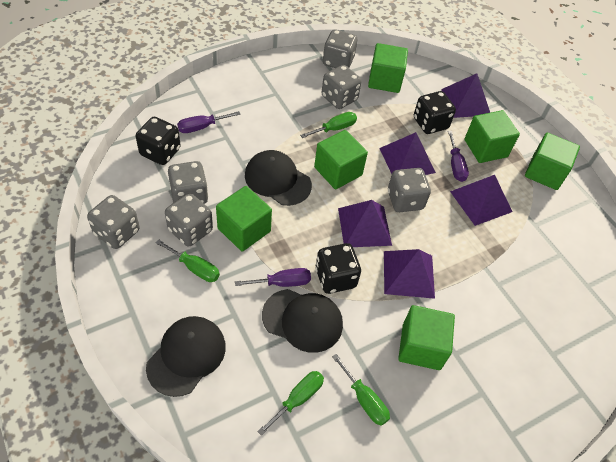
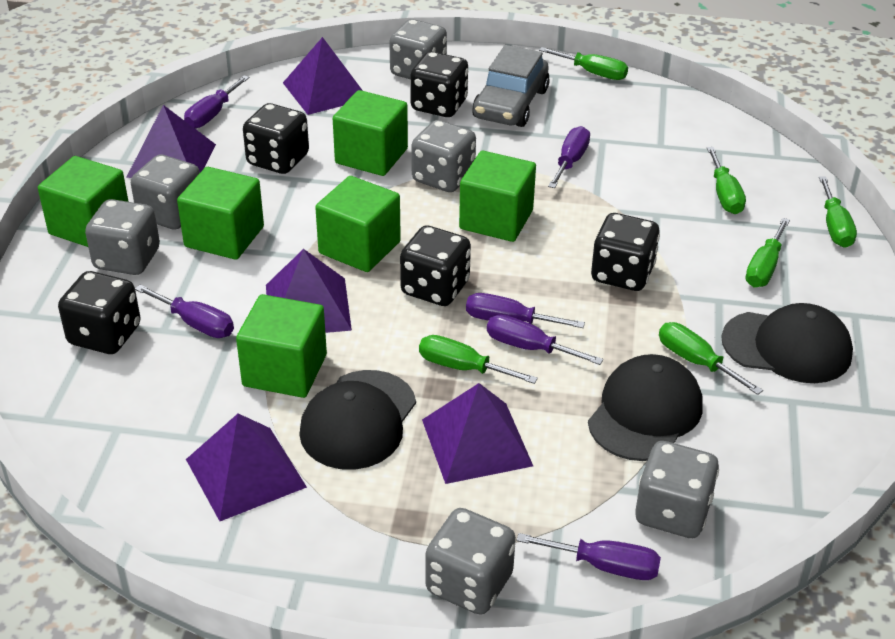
black dice: [136,117,181,165] [315,243,361,294] [414,91,456,134] = 3 -> [58,271,141,354] [243,103,309,174] [400,226,471,306] [410,52,468,117] [591,213,660,291] = 5
green screwdriver: [155,239,220,282] [257,371,324,436] [300,112,357,138] [332,354,390,426] = 4 -> [419,335,538,384] [539,47,628,80] [659,322,763,395] [707,147,746,214] [745,218,790,287] [819,176,857,248] = 6
grey car: none = 0 -> [472,45,550,127] = 1
purple screwdriver: [177,111,240,133] [235,268,311,287] [448,131,469,182] = 3 -> [135,285,234,338] [184,75,249,129] [466,293,585,328] [487,315,603,365] [516,533,661,580] [548,126,590,188] = 6

